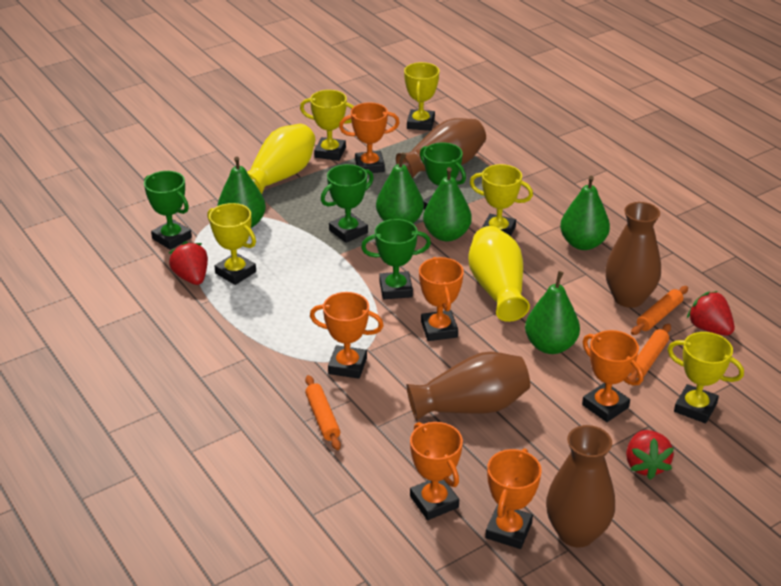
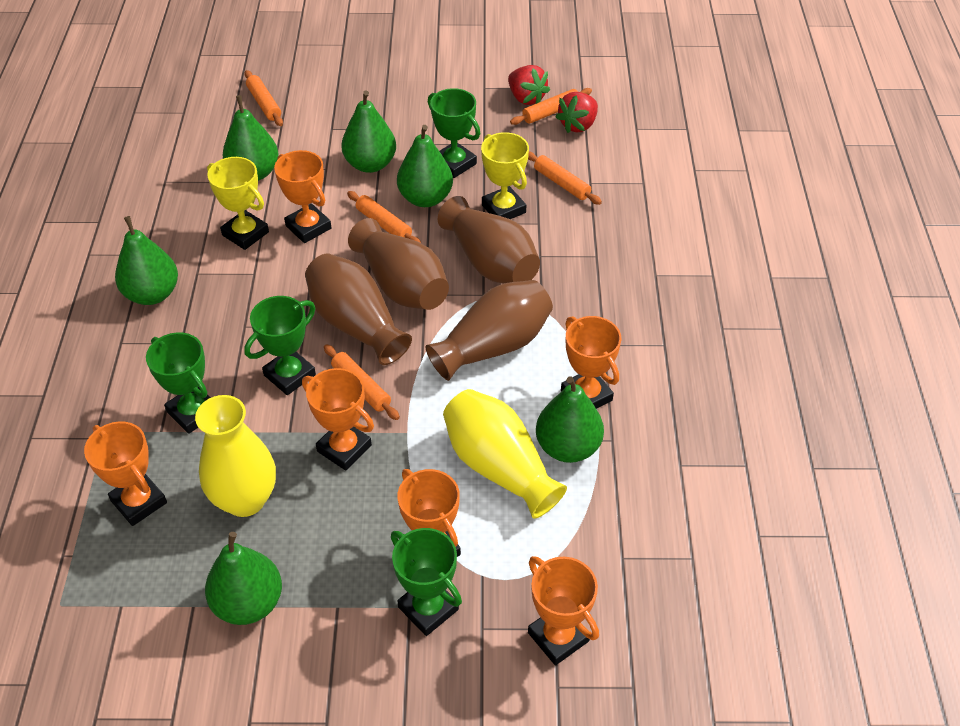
green pear: [218,157,266,228] [376,153,424,223] [423,167,472,241] [525,271,580,354] [560,176,610,250] = 5 -> [115,216,178,305] [205,532,282,625] [223,95,279,181] [341,90,396,173] [397,125,453,207] [536,376,604,463] = 6
orange rolling pin: [305,375,341,450] [628,324,671,385] [631,286,688,335] = 3 -> [244,70,283,126] [324,344,400,420] [347,191,421,243] [510,88,592,125] [528,151,602,205] = 5
red strawberry: [169,241,208,285] [626,430,674,480] [687,291,735,336] = 3 -> [508,65,550,105] [555,92,598,133] = 2
yellow trophy: [207,203,256,285] [300,90,354,161] [404,62,439,131] [470,164,533,236] [667,332,744,423] = 5 -> [207,157,269,250] [481,132,529,219] = 2

